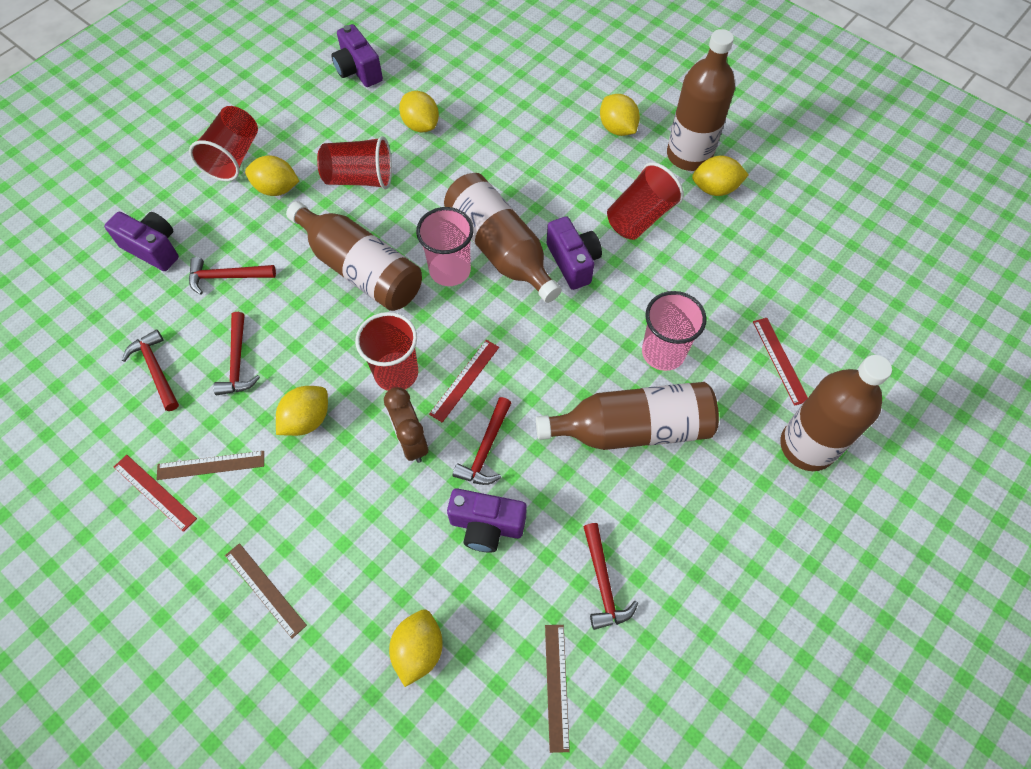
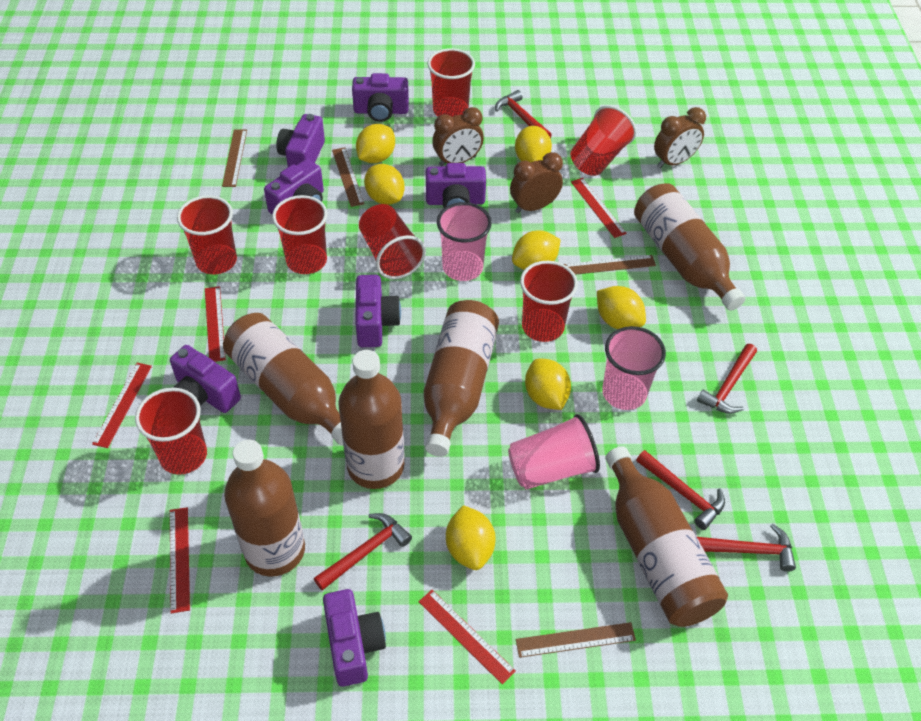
brown bottle: [286,201,422,311] [444,173,562,303] [536,382,719,450] [667,29,735,171] [780,355,892,471] = 5 -> [223,313,343,445] [224,439,305,576] [338,350,405,489] [424,300,499,457] [605,446,728,627] [634,183,745,311] = 6
brown clock: [384,387,428,463] = 1 -> [432,107,484,167] [510,152,563,213] [654,107,706,168] = 3
brown ruler: [156,451,264,480] [225,543,307,638] [545,625,570,753] = 3 -> [222,129,247,187] [332,148,364,207] [516,622,636,658] [564,255,656,275] = 4
pink cup: [416,207,474,286] [642,291,706,371] = 2 -> [437,202,492,281] [508,414,600,490] [602,326,666,410] = 3
purple camera: [104,212,179,271] [332,24,383,87] [447,488,527,553] [547,216,602,290] = 4 -> [170,345,241,413] [264,159,324,214] [276,114,325,167] [323,589,386,687] [352,73,409,122] [355,275,401,347] [426,163,486,208] = 7
red cup: [189,106,258,181] [317,136,392,189] [355,312,418,391] [607,162,684,240] = 4 -> [135,387,207,475] [177,195,237,274] [272,195,327,274] [359,204,426,279] [427,48,475,117] [520,261,578,342] [571,105,637,176] = 7
red ruler: [114,455,197,532] [429,340,499,423] [753,318,808,406] = 3 -> [92,363,152,448] [170,507,190,613] [205,286,226,362] [419,590,516,684] [571,178,627,238] = 5
yellow lemon: [245,155,299,196] [276,386,328,436] [389,610,443,687] [399,91,439,132] [600,94,640,136] [692,155,749,196] = 6 -> [356,124,395,163] [364,164,405,205] [446,505,496,570] [512,231,561,270] [515,126,552,162] [525,359,571,410] [597,286,646,329] = 7

